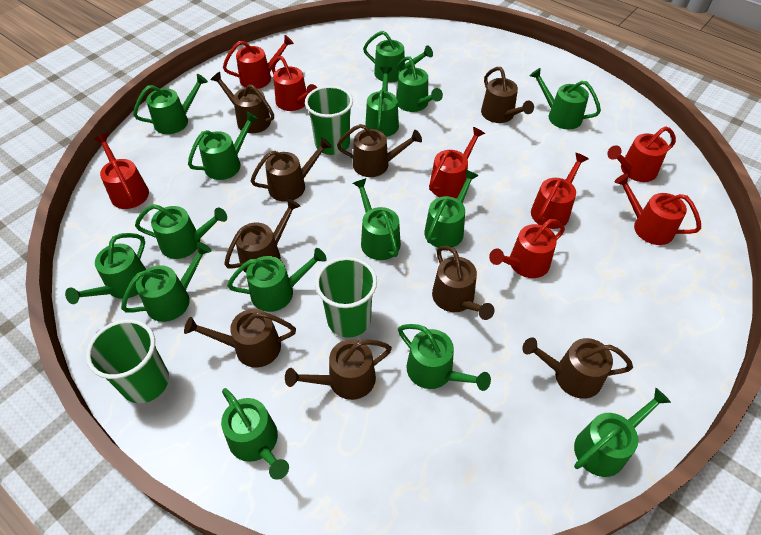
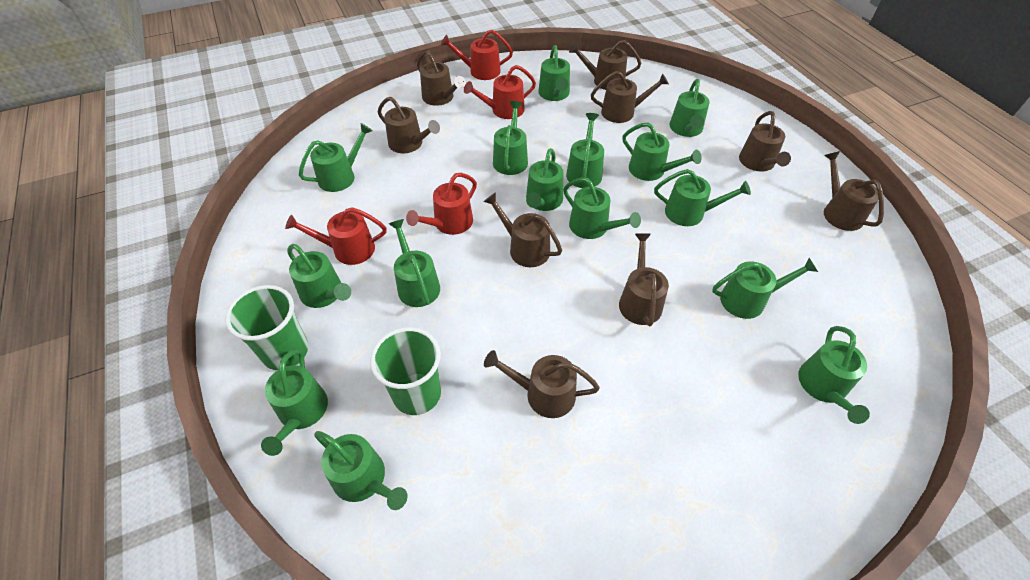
green cup: [86,319,169,403] [305,86,353,155] [315,257,377,338] = 3 -> [225,285,308,370] [370,327,441,415] = 2
red watering can: [94,134,149,209] [223,35,294,89] [272,56,317,111] [429,127,485,198] [489,219,565,278] [531,153,588,229] [607,126,676,182] [615,174,701,245] = 8 -> [285,207,387,265] [406,173,477,235] [441,30,513,80] [464,65,536,119] = 4

